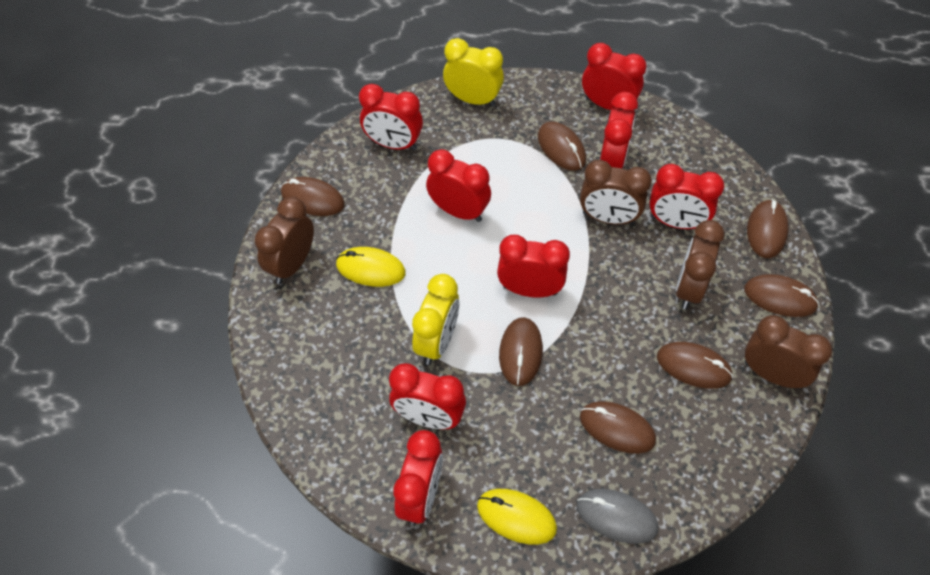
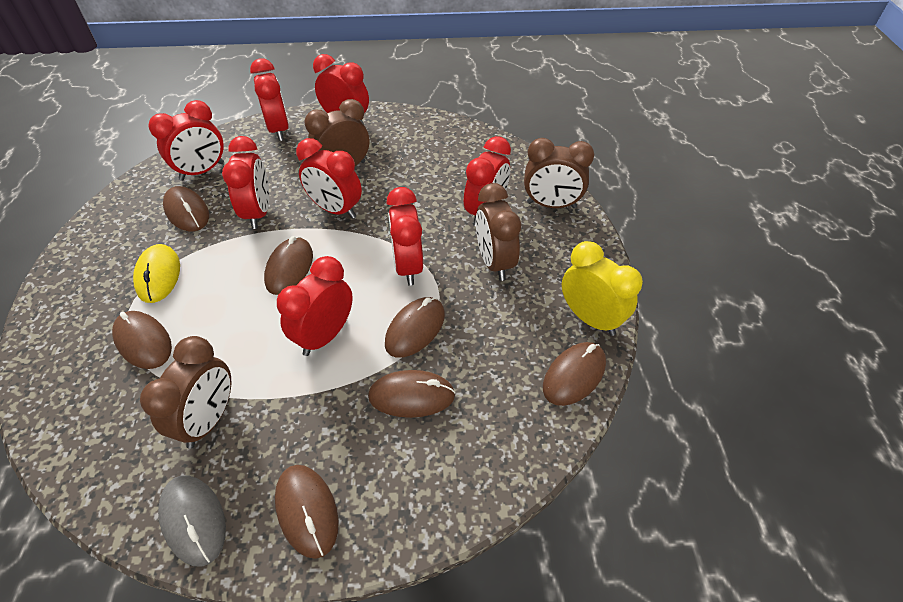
yellow clock: [412,274,460,365] [443,38,504,107] = 2 -> [562,241,643,336] = 1
yellow mouse: [336,247,406,287] [477,489,557,545] = 2 -> [133,244,180,303] = 1

